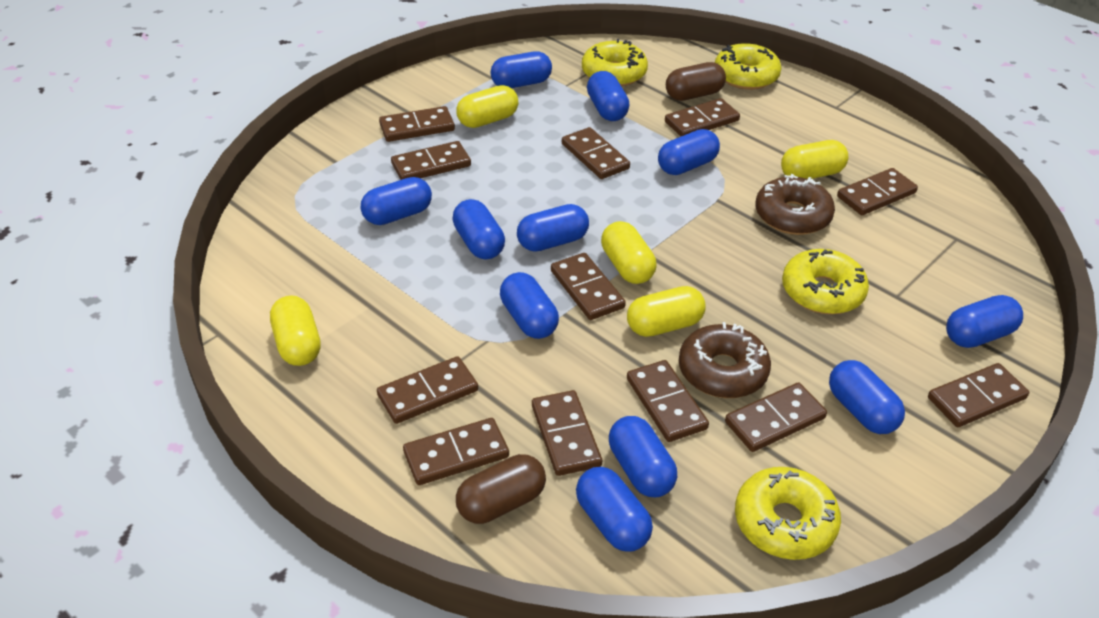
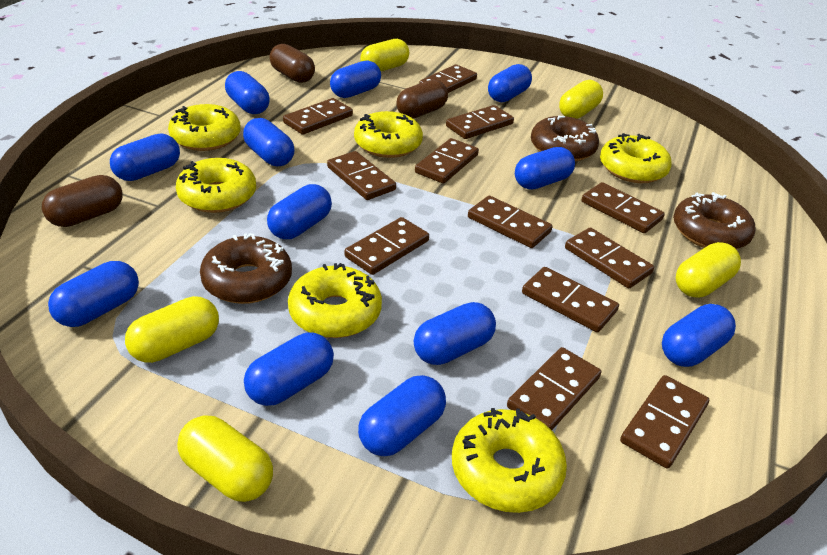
blue capsule: [361,177,432,225] [452,199,505,260] [490,51,552,88] [500,272,559,339] [517,204,589,252] [576,467,653,552] [587,71,629,121] [609,416,677,497] [658,129,720,175] [829,360,905,434] [946,295,1023,348] = 11 -> [48,261,139,327] [110,133,180,181] [225,71,270,114] [243,118,295,166] [244,332,334,406] [267,184,332,239] [330,60,381,98] [358,375,446,456] [414,302,496,365] [488,64,532,102] [515,147,575,190] [662,304,736,367] = 12
brown capsule: [456,454,546,524] [666,62,726,101] = 2 -> [42,175,122,227] [270,44,315,83] [396,80,448,118] = 3
brown donut: [679,322,771,398] [755,174,835,235] = 2 -> [200,233,292,304] [531,116,599,161] [673,192,755,249] = 3
yellow donut: [582,39,648,87] [715,43,782,90] [735,467,841,560] [782,249,869,314] = 4 -> [168,104,241,151] [176,158,256,213] [288,263,382,338] [354,111,423,158] [452,408,567,513] [600,133,672,183] = 6

